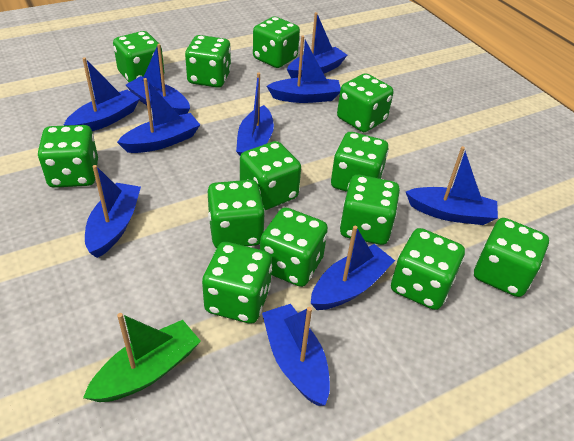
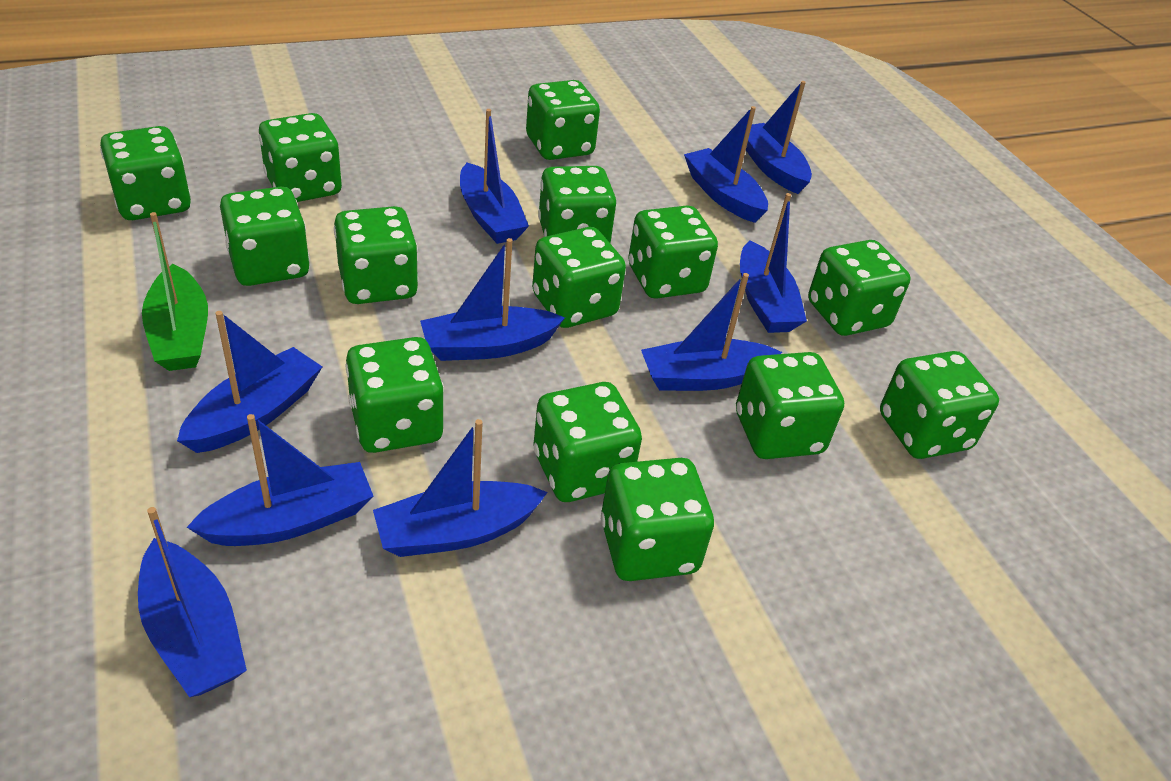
green dice: [38,125,98,188] [113,31,164,82] [185,35,231,88] [202,242,272,323] [208,180,265,248] [240,141,301,210] [253,17,300,68] [260,207,328,287] [331,132,389,192] [337,73,393,132] [340,175,400,245] [391,228,465,310] [474,218,549,297] = 13 -> [100,126,191,220] [220,187,310,286] [259,113,342,202] [334,206,418,304] [346,337,444,453] [526,80,600,160] [532,227,626,328] [534,382,642,502] [538,166,616,243] [601,458,714,581] [628,205,718,299] [736,352,844,459] [808,240,910,336] [880,351,999,459] = 14

